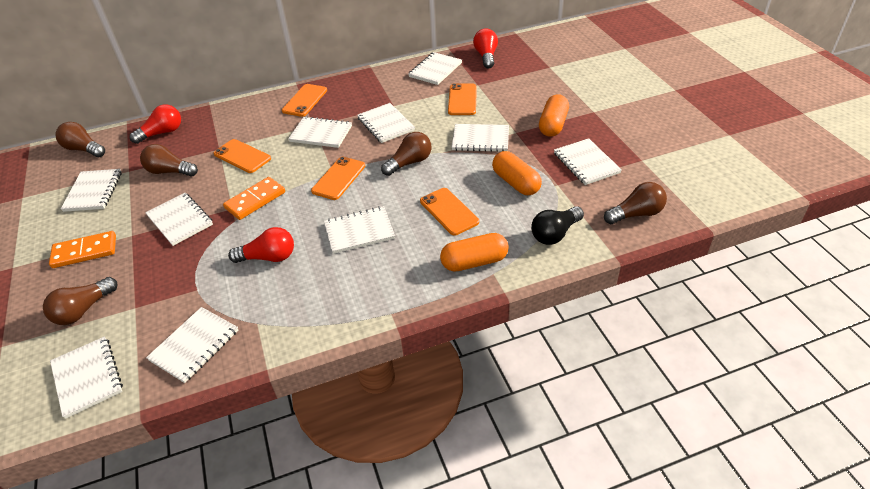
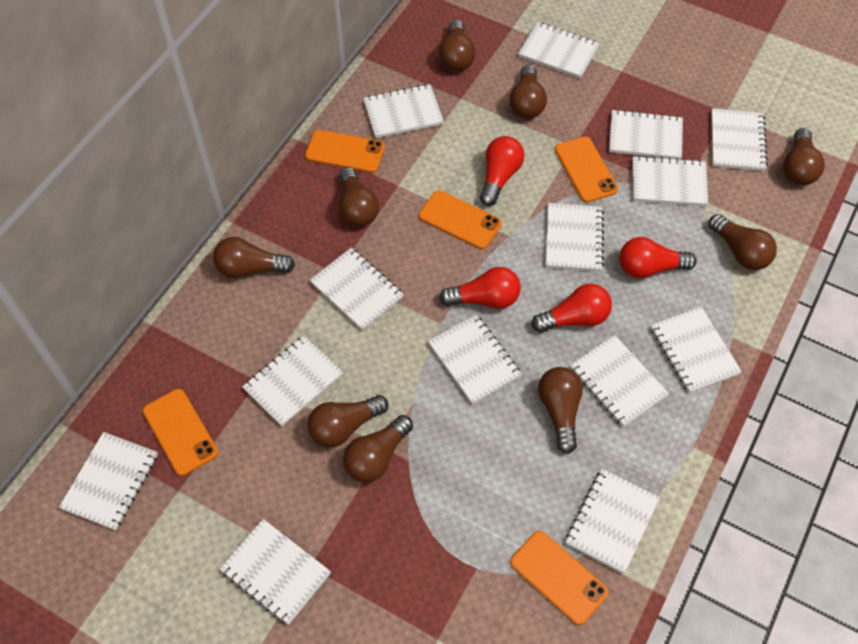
black light bulb: [531,206,584,245] = 1 -> none = 0
brown light bulb: [43,277,118,325] [55,122,105,157] [140,144,198,177] [381,132,431,176] [604,182,667,224] = 5 -> [213,237,295,278] [307,395,389,448] [339,167,379,227] [343,415,413,482] [439,20,475,71] [509,64,547,119] [538,367,583,454] [709,214,777,270] [783,128,825,185] = 9
orange capsule: [440,233,509,272] [492,151,542,195] [539,94,569,137] = 3 -> none = 0
orange domino: [49,231,116,268] [223,177,285,220] = 2 -> none = 0
red light bulb: [130,104,181,144] [228,227,294,263] [473,28,498,68] = 3 -> [439,267,521,309] [480,136,524,206] [532,284,612,333] [620,237,697,278] = 4
white notebook: [50,336,123,419] [61,169,122,212] [145,193,213,246] [146,307,238,383] [288,116,352,148] [324,206,395,254] [357,103,415,143] [409,52,462,85] [452,124,509,152] [554,138,622,185] = 10 -> [59,432,158,531] [220,519,331,625] [242,336,343,427] [310,248,404,331] [363,84,444,138] [428,315,522,405] [518,22,599,79] [546,203,604,272] [566,469,660,574] [570,335,669,427] [609,109,683,160] [633,155,708,206] [651,307,742,393] [711,108,768,171] = 14

